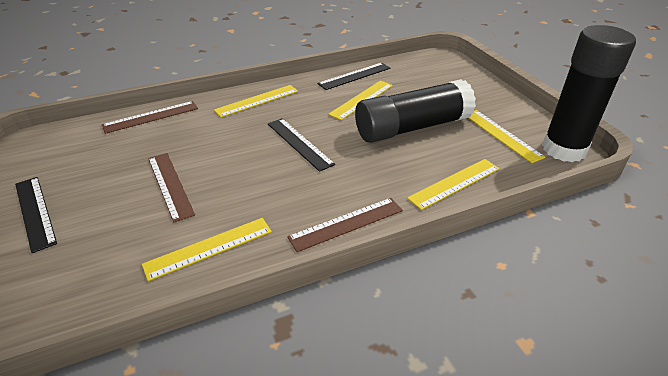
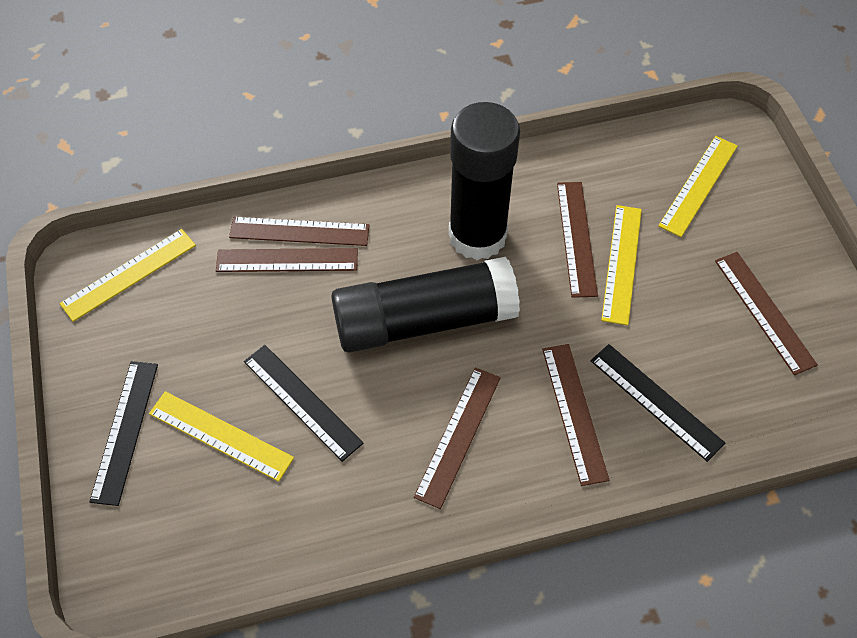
brown ruler: [102,101,198,134] [148,153,195,222] [287,198,403,252] = 3 -> [216,248,358,272] [229,217,370,246] [414,367,500,509] [542,344,610,486] [557,182,598,298] [715,252,818,375] = 6
yellow ruler: [142,218,272,281] [214,85,298,117] [328,81,393,120] [407,159,500,210] [468,110,546,163] = 5 -> [60,229,196,322] [149,391,294,482] [601,205,642,325] [658,136,738,237] = 4

